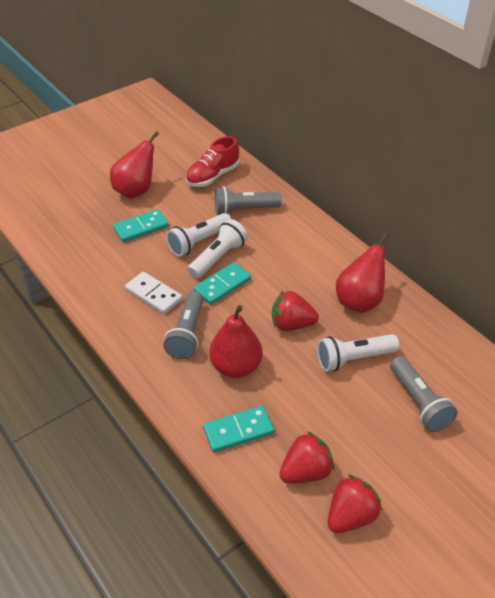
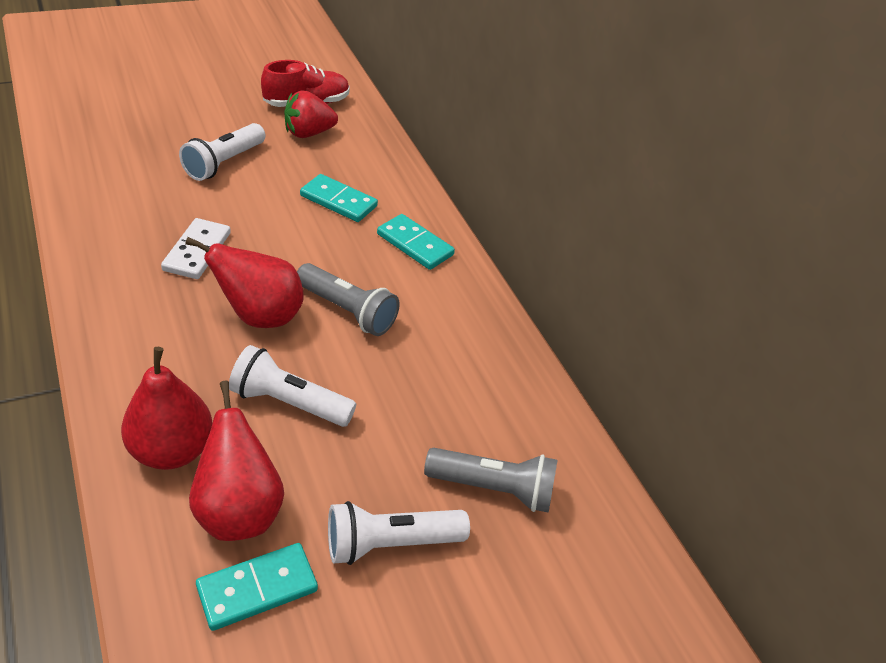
grey flashlight: [163,291,204,359] [215,187,282,215] [390,356,457,432] = 3 -> [297,263,400,336] [424,448,558,513] = 2
red strawberry: [272,291,319,331] [279,431,334,484] [328,475,382,533] = 3 -> [284,90,338,138] = 1

